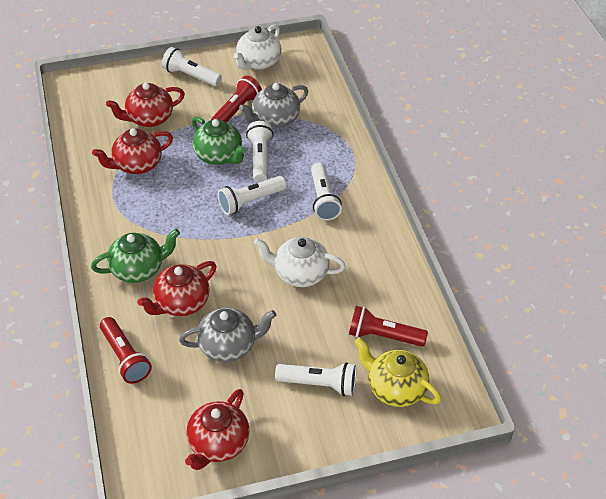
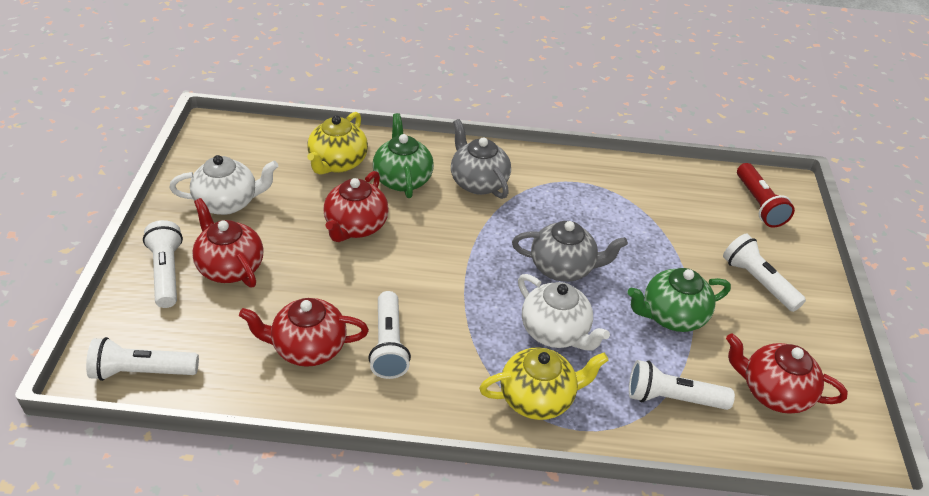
red flashlight: [100,317,152,384] [211,75,262,122] [349,306,428,347] = 3 -> [737,163,795,227] = 1
yellow teapot: [355,337,441,407] = 1 -> [307,112,368,175] [479,347,608,420] = 2

